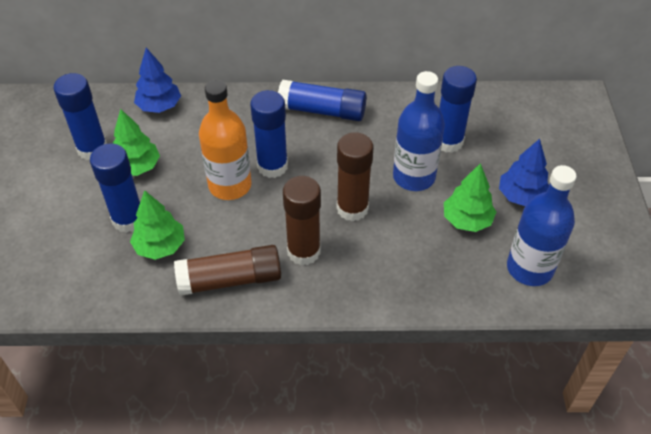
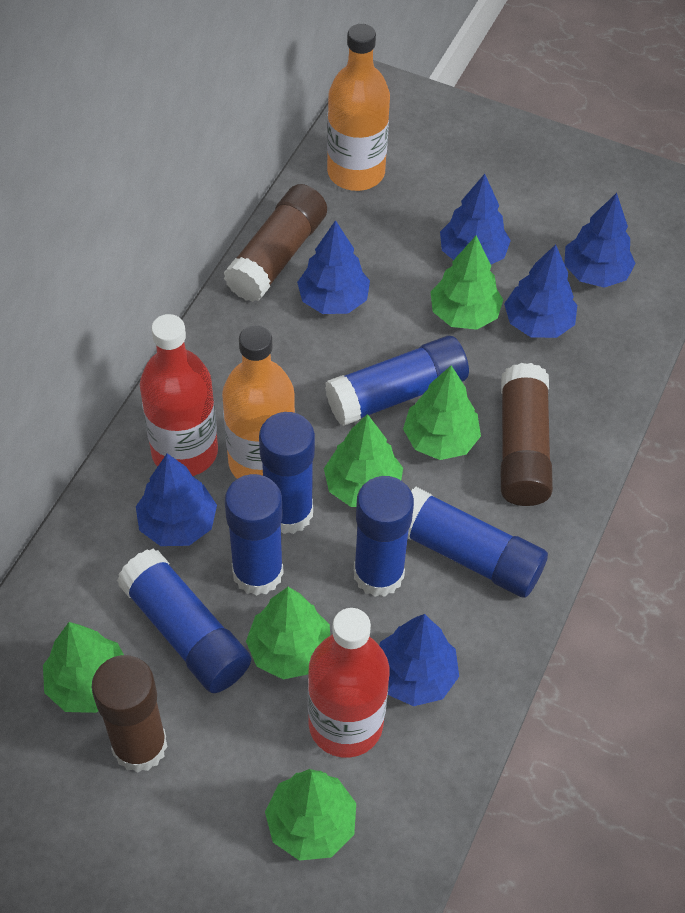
blue bottle: [393,71,445,191] [507,165,577,286] = 2 -> none = 0
blue glue stick: [53,73,107,160] [90,143,140,233] [250,90,288,178] [278,80,367,121] [439,66,477,153] = 5 -> [117,548,251,693] [225,474,284,596] [259,412,315,534] [325,336,469,426] [354,476,414,597] [408,487,548,598] = 6
blue tree: [134,48,181,113] [499,139,549,206] = 2 -> [136,453,217,546] [297,220,370,314] [379,614,459,706] [440,174,511,264] [504,244,577,338] [564,193,636,288] = 6
green tree: [113,109,160,176] [130,190,185,260] [444,163,496,232] = 3 -> [43,622,124,713] [246,587,330,680] [265,769,356,861] [324,414,403,507] [403,365,481,460] [431,235,503,330] = 6
orange bottle: [199,80,252,200] = 1 -> [222,325,295,479] [327,24,390,191] = 2
red bottle: none = 0 -> [140,314,218,476] [308,608,389,758] = 2

